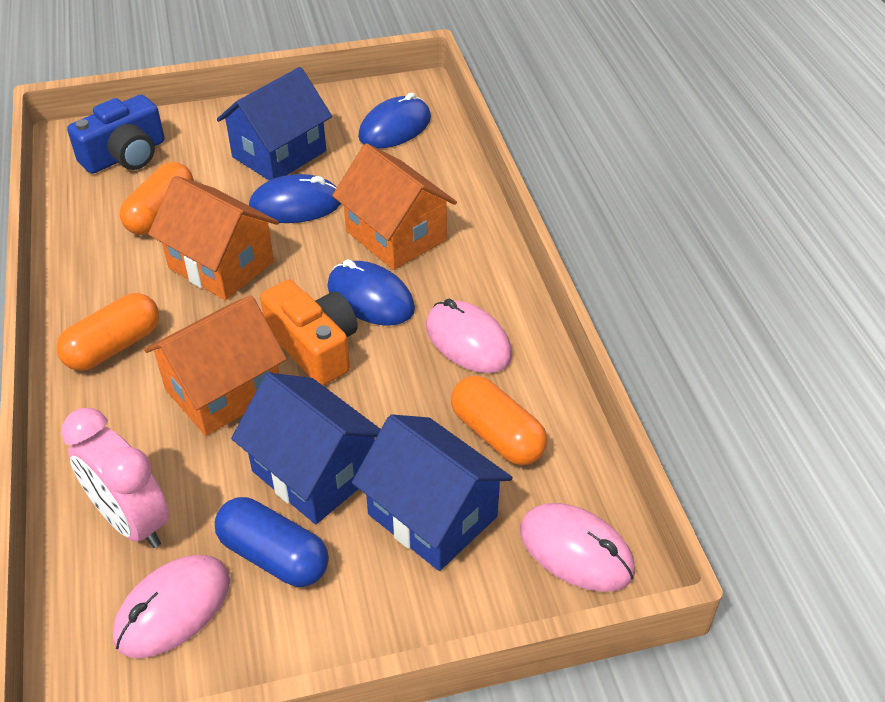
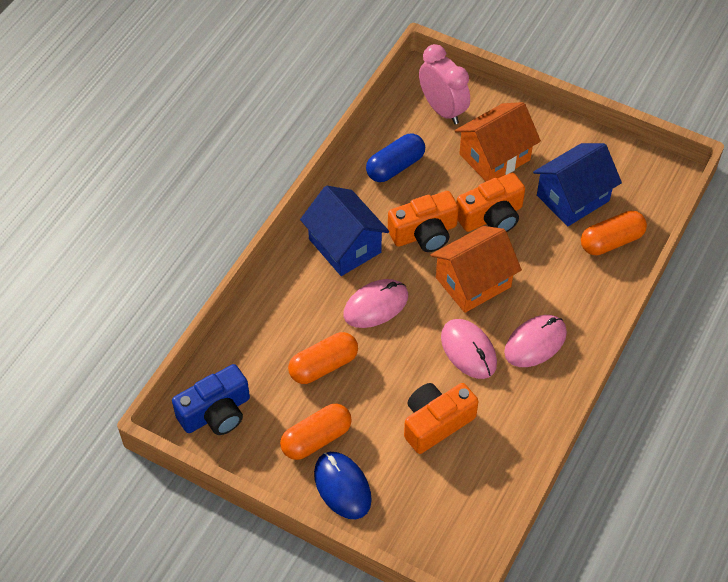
blue house: [217,67,332,180] [231,373,381,524] [352,414,513,571] = 3 -> [300,186,389,276] [533,143,622,226] = 2
blue mouse: [249,174,341,223] [327,259,415,325] [358,93,431,149] = 3 -> [314,452,372,519] = 1
orange camera: [260,280,358,385] = 1 -> [388,191,459,252] [404,383,479,454] [456,173,525,232] = 3
orange house: [144,295,287,436] [148,176,279,300] [332,143,457,270] = 3 -> [430,226,522,313] [455,102,541,181] = 2

